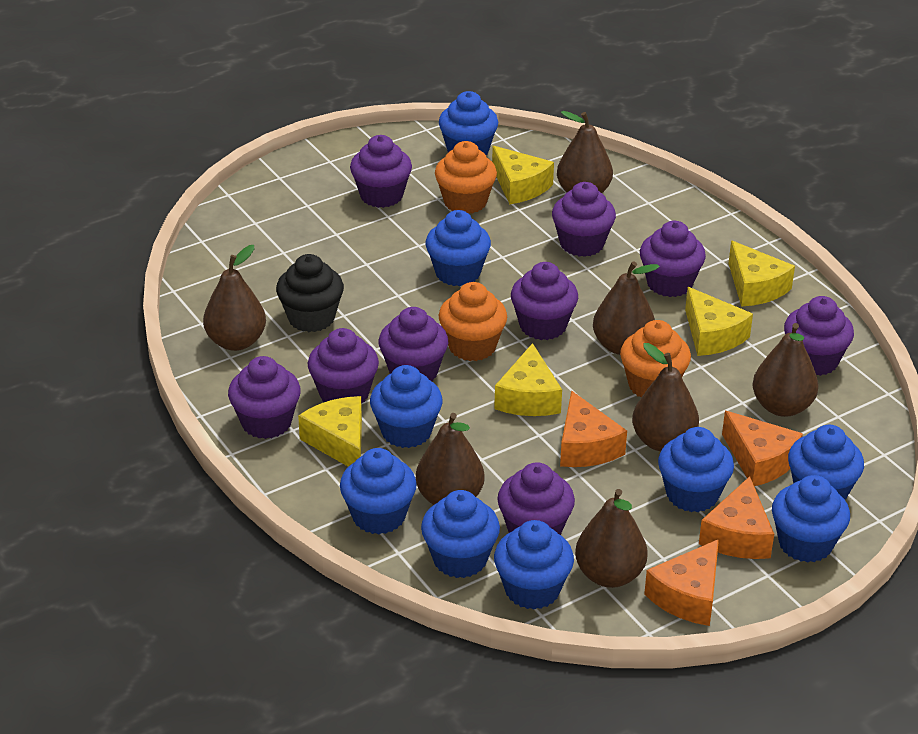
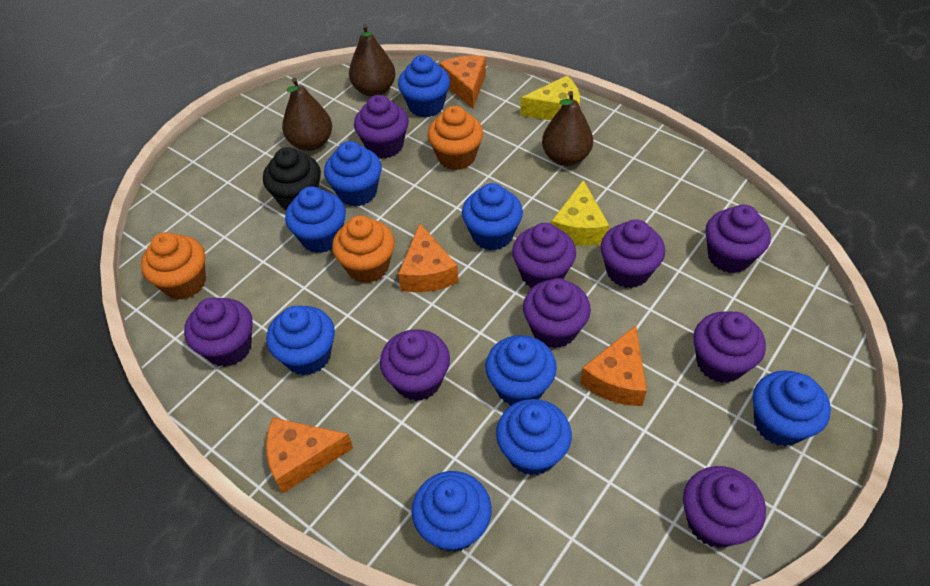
brown pear: [203,245,266,351] [416,413,485,505] [557,111,613,193] [575,489,648,588] [593,261,660,355] [632,343,699,452] [753,323,819,417] = 7 -> [282,78,332,151] [349,24,395,97] [542,91,593,166] = 3
yellow cheese: [298,396,362,466] [492,146,554,204] [494,343,562,416] [685,287,753,356] [728,241,795,307] = 5 -> [520,76,580,120] [551,180,609,246] = 2

